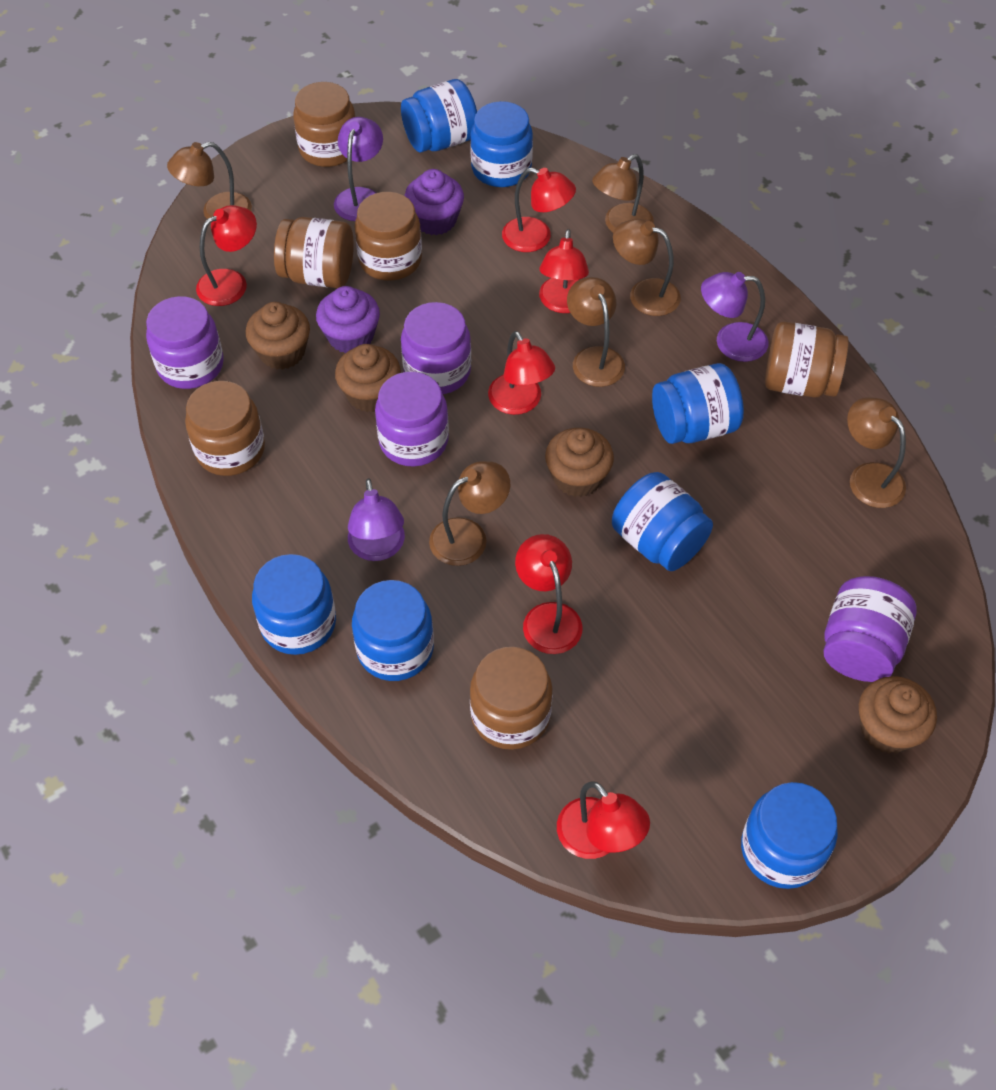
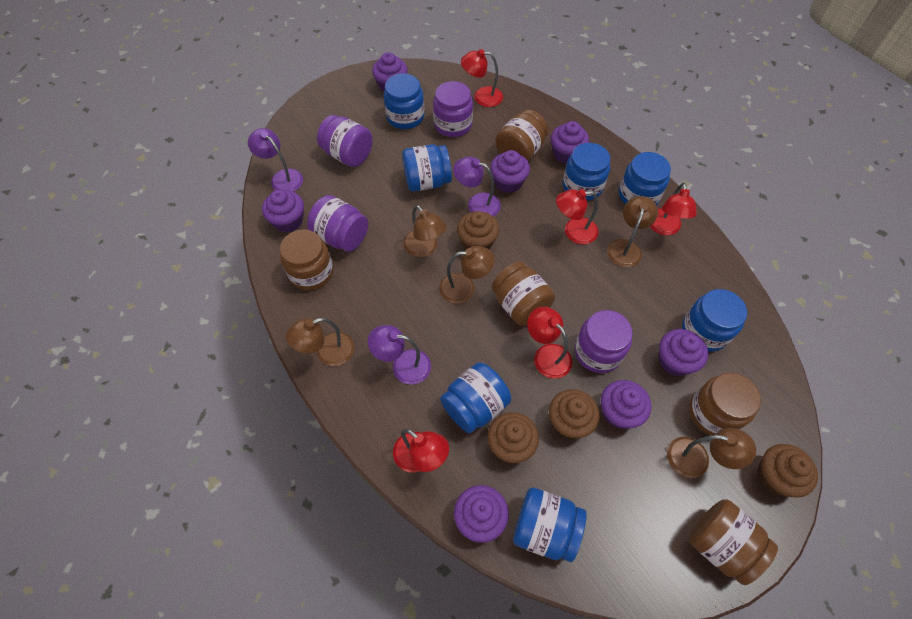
brown jar: [185,381,265,476] [274,217,354,288] [293,82,355,167] [355,192,422,281] [470,647,553,750] [765,321,849,397] = 6 -> [280,230,333,290] [492,262,555,326] [495,110,548,161] [689,373,761,435] [689,499,778,585] = 5
brown lamp: [167,142,252,219] [429,461,510,566] [567,277,625,387] [592,154,654,232] [613,219,681,316] [847,397,906,508] = 6 -> [286,318,354,366] [403,205,446,257] [439,246,495,304] [607,196,658,267] [667,428,756,478] = 5
purple cupcake: [316,286,380,353] [405,169,464,235] = 2 -> [262,189,304,232] [372,52,408,92] [454,485,509,543] [490,150,530,193] [551,121,589,164] [601,380,651,429] [659,329,708,376] = 7
red lamp: [196,205,257,306] [488,331,555,415] [502,168,576,252] [515,534,583,654] [539,229,589,313] [557,781,650,859] = 6 -> [393,429,449,472] [461,49,503,107] [527,306,572,379] [556,189,599,244] [650,183,697,235] = 5

